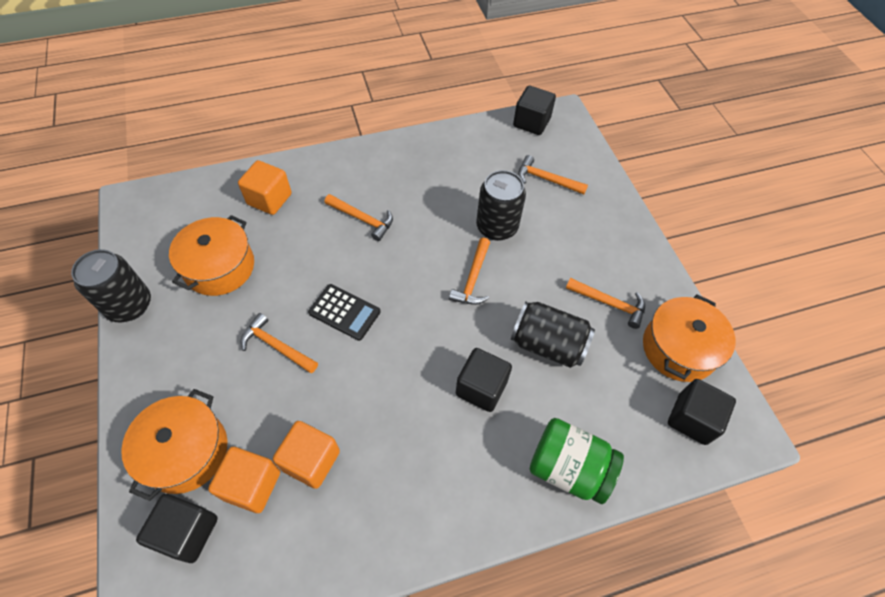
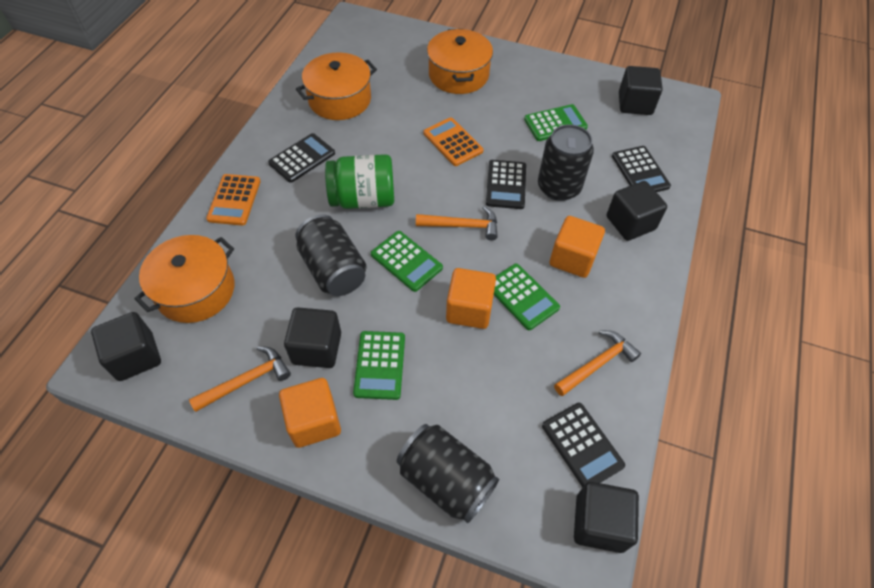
black calculator: [308,284,381,341] = 1 -> [268,133,335,183] [486,160,526,209] [542,403,625,487] [612,146,671,192] = 4
black cube: [136,494,218,563] [456,348,512,412] [513,86,556,135] [668,379,736,445] = 4 -> [91,312,161,381] [284,307,341,368] [574,482,639,553] [607,181,667,241] [619,66,663,115] = 5
green calculator: none = 0 -> [353,331,405,400] [371,231,443,292] [494,263,560,330] [524,104,588,141] = 4
orange calculator: none = 0 -> [206,174,261,226] [423,117,484,166] = 2
orange hammer: [241,313,318,373] [325,194,393,241] [449,238,490,305] [518,155,588,195] [566,278,645,329] = 5 -> [189,346,291,412] [416,206,498,240] [554,330,641,396] = 3

